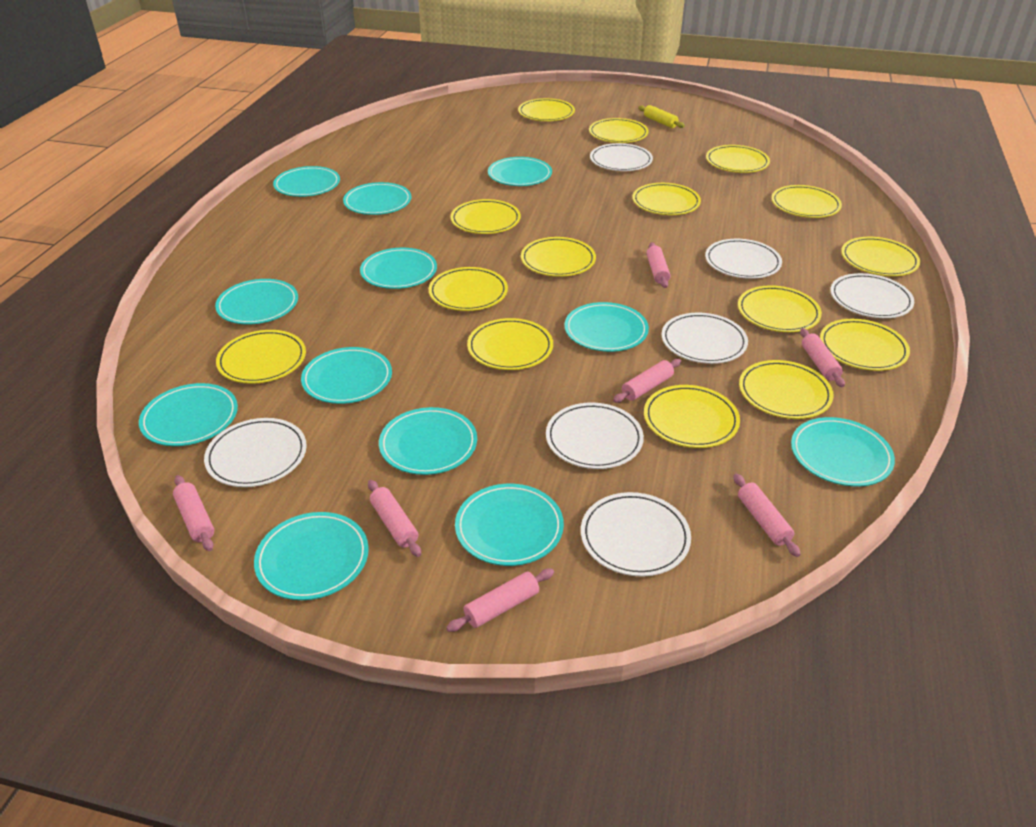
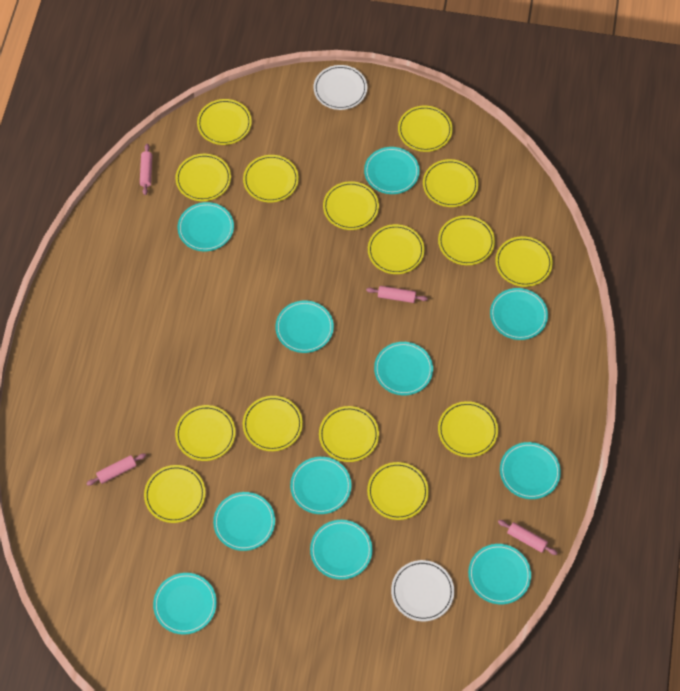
pink rolling pin: [173,475,214,551] [368,480,421,557] [446,568,554,632] [613,359,681,403] [647,242,670,288] [733,474,801,557] [800,328,845,387] = 7 -> [86,453,146,486] [140,144,153,195] [366,286,428,303] [498,520,557,555] = 4
turquoise plate: [139,383,238,446] [215,279,298,325] [254,512,369,600] [273,166,340,197] [301,347,392,404] [343,182,412,215] [360,247,437,289] [379,407,477,475] [455,484,564,566] [488,157,552,186] [564,302,649,352] [791,417,895,486] = 12 -> [153,573,217,635] [178,202,234,251] [213,492,275,551] [275,300,334,353] [290,457,351,514] [310,520,373,580] [364,147,420,194] [374,342,433,395] [468,544,531,604] [490,288,548,340] [500,442,561,499] = 11
white plate: [204,418,307,487] [546,403,644,469] [581,492,691,577] [590,143,653,171] [662,312,748,364] [705,239,782,279] [830,273,914,318] = 7 -> [314,65,367,110] [391,560,454,621] = 2
yellow rolling pin: [638,105,685,128] = 1 -> none = 0

